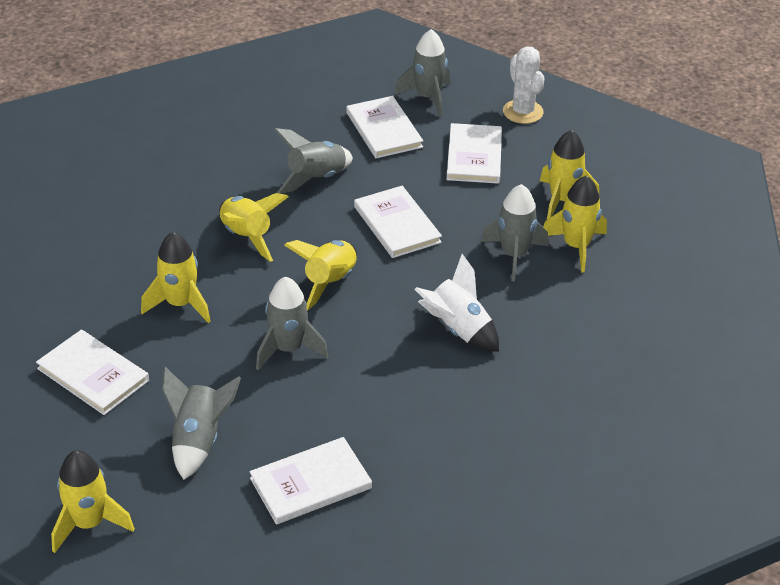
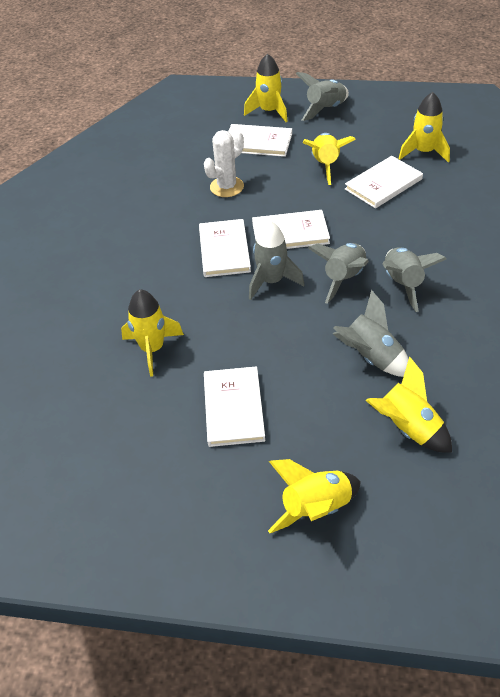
white rocket: [414,254,499,352] = 1 -> none = 0

